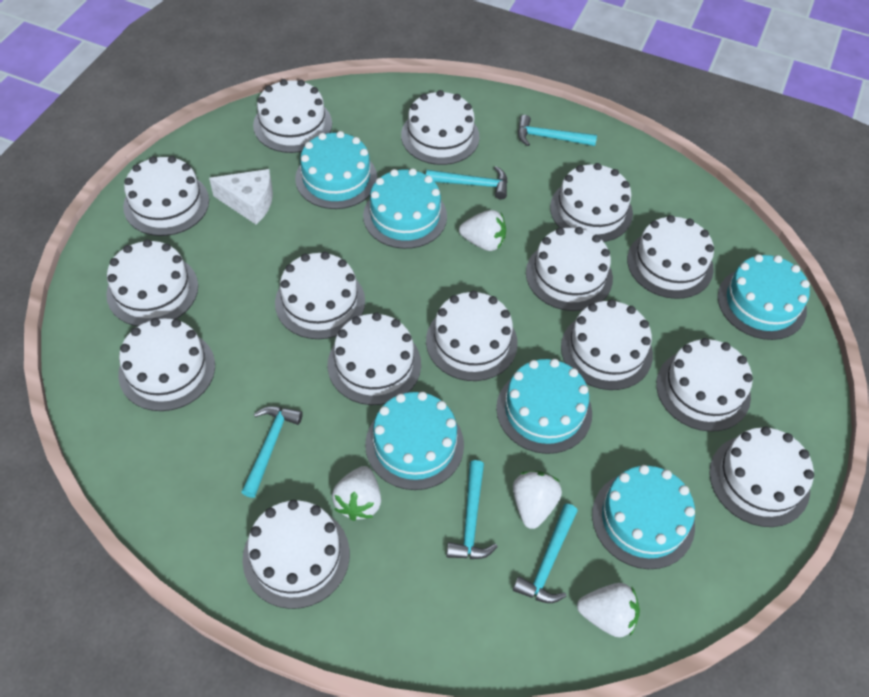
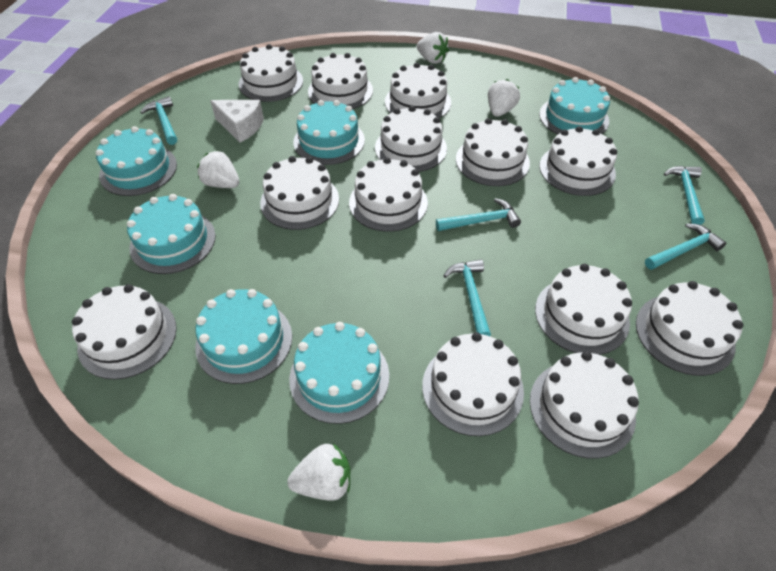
white cake: [106,239,198,326] [118,318,215,411] [123,156,209,236] [243,500,350,609] [253,79,332,153] [275,252,365,339] [328,312,421,405] [401,90,480,165] [426,291,518,381] [526,227,613,311] [550,163,633,242] [561,300,653,390] [627,215,714,299] [656,338,753,432] [709,426,814,527] = 15 -> [72,284,177,380] [239,44,303,102] [260,156,339,230] [308,53,373,109] [349,157,428,232] [375,106,447,172] [385,63,451,118] [422,332,524,436] [456,118,530,186] [530,351,639,459] [535,263,632,355] [539,126,617,196] [636,281,743,376] = 13

